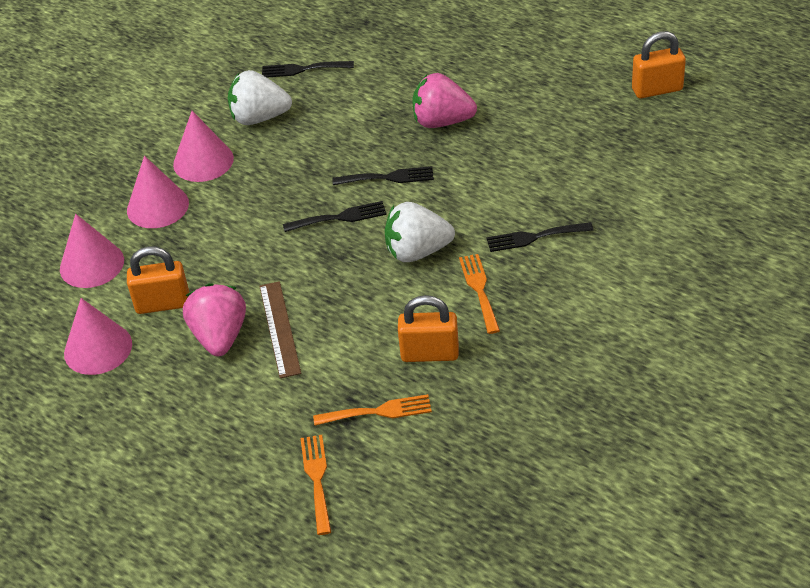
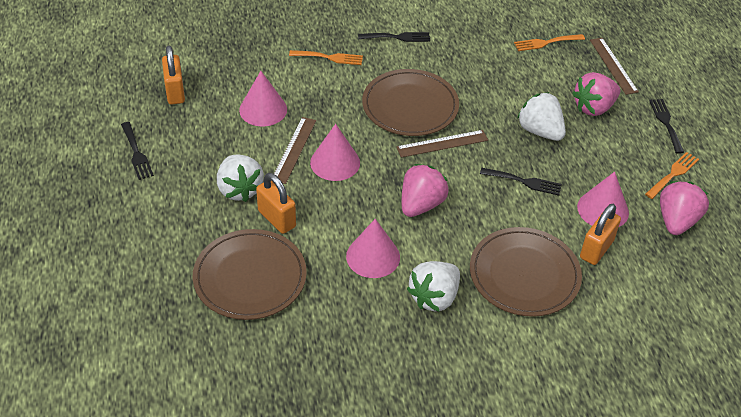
brown plate: none = 0 -> [193,229,307,320] [362,69,459,136] [470,227,582,317] = 3
brown ruler: [259,281,301,378] = 1 -> [274,117,316,184] [396,130,488,158] [590,38,639,95] = 3
pink strawberry: [183,283,246,356] [413,73,477,128] = 2 -> [402,164,449,217] [572,72,620,116] [660,181,709,235] = 3
white strawberry: [228,70,292,125] [385,202,455,262] = 2 -> [217,154,264,202] [407,261,460,312] [517,92,566,141] = 3

